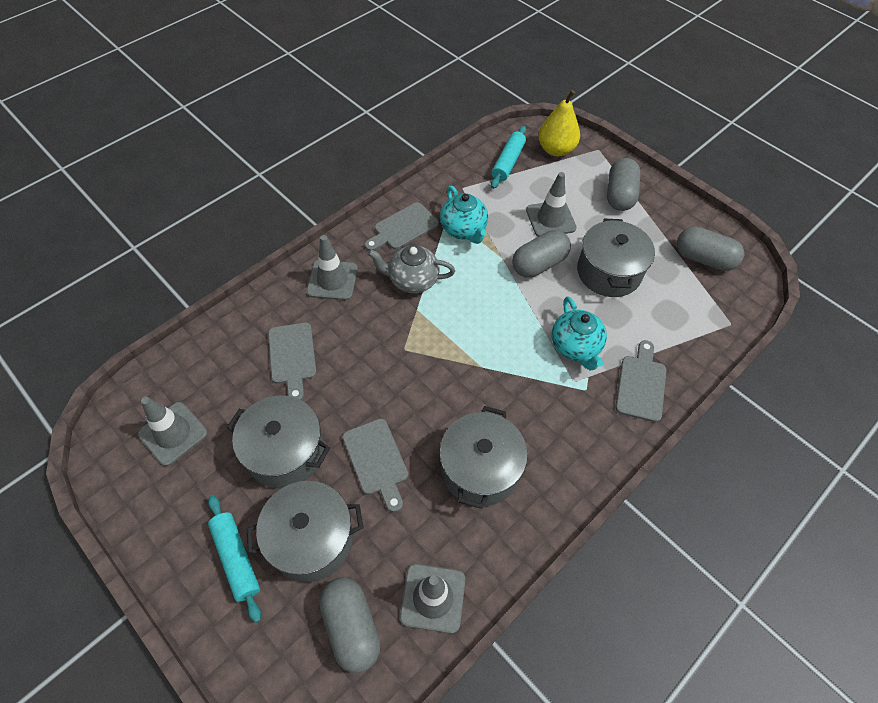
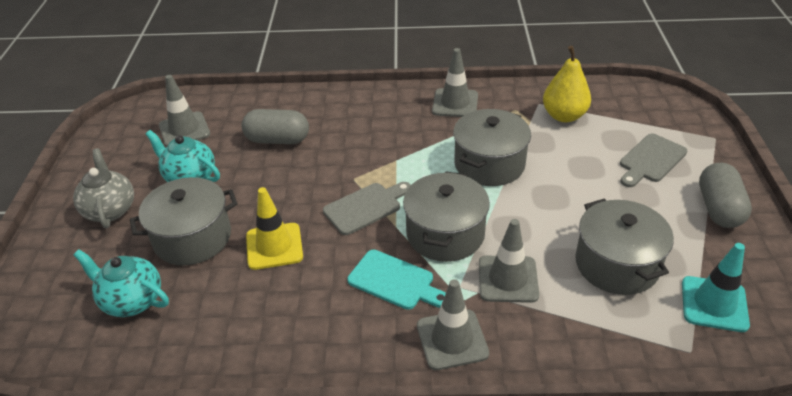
grey capsule: [319,577,381,673] [512,230,571,278] [607,158,641,211] [677,226,744,271] = 4 -> [241,109,309,144] [699,163,752,228] = 2
grey cutting board: [268,322,316,400] [342,419,408,512] [365,202,439,251] [616,340,666,422] = 4 -> [323,182,411,235] [620,134,687,187] = 2
turquoise cutting board: none = 0 -> [347,250,446,310] = 1
turquoise rolling pin: [208,495,261,623] [491,126,526,189] = 2 -> none = 0
turquoise traffic cone: none = 0 -> [682,243,750,332] = 1
yellow traffic cone: none = 0 -> [246,187,303,270] = 1

